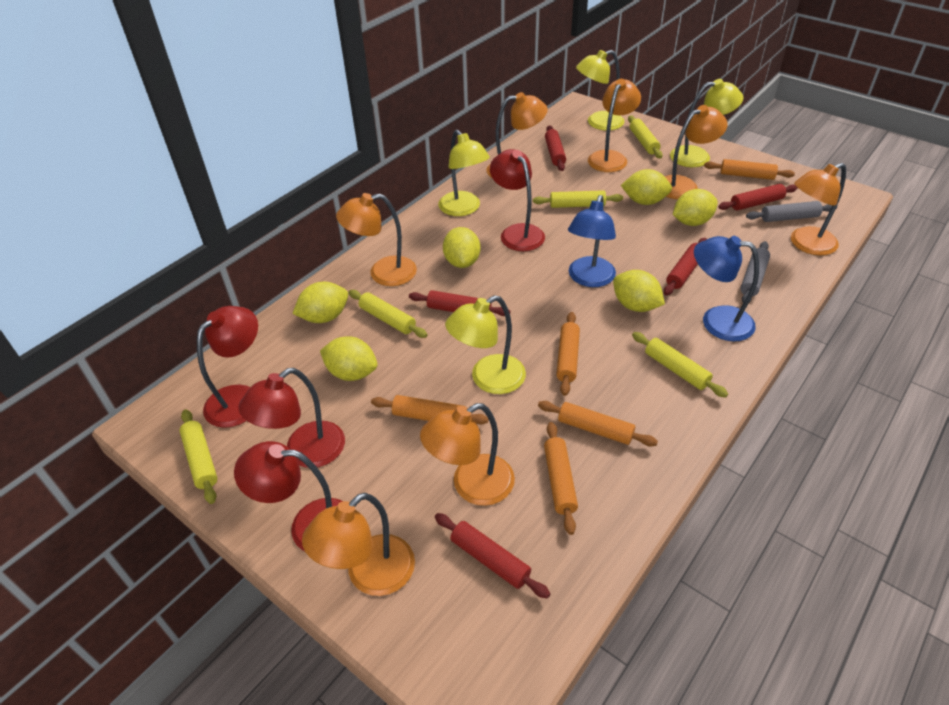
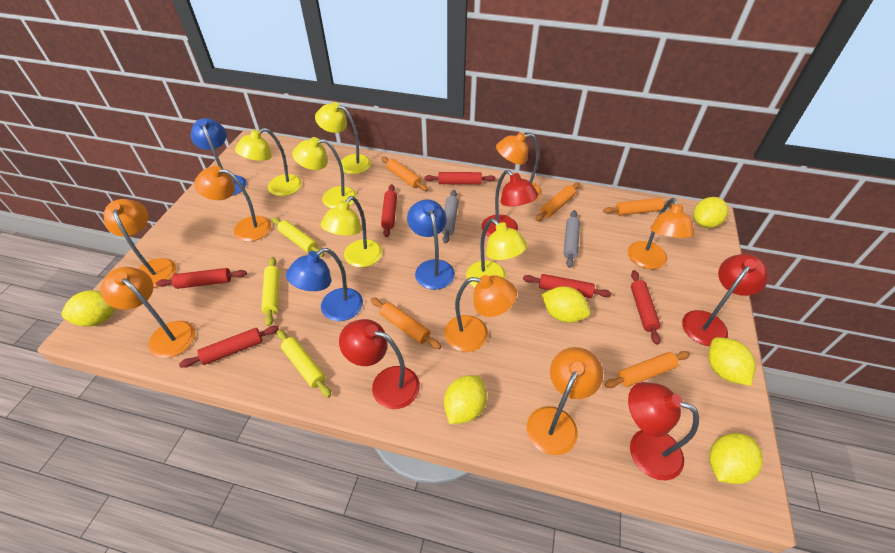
blue lamp: [568,195,616,287] [694,236,759,341] = 2 -> [191,118,247,196] [286,248,363,321] [407,199,455,290] = 3
red rolling pin: [409,290,511,316] [435,513,551,599] [545,125,566,171] [664,238,707,295] [718,184,798,211] = 5 -> [156,268,247,289] [179,326,279,368] [381,184,397,237] [424,172,496,185] [523,274,612,298] [631,270,661,345] = 6
yellow lamp: [438,130,490,216] [445,295,526,394] [576,50,625,131] [670,79,743,167] = 4 -> [235,128,302,196] [292,137,357,208] [315,102,371,174] [321,196,382,267] [466,219,527,288] = 5
yellow rolling pin: [179,409,218,504] [349,290,428,338] [533,190,623,208] [628,116,663,158] [632,332,728,398] = 5 -> [261,257,280,326] [272,217,324,257] [277,330,331,398] = 3

